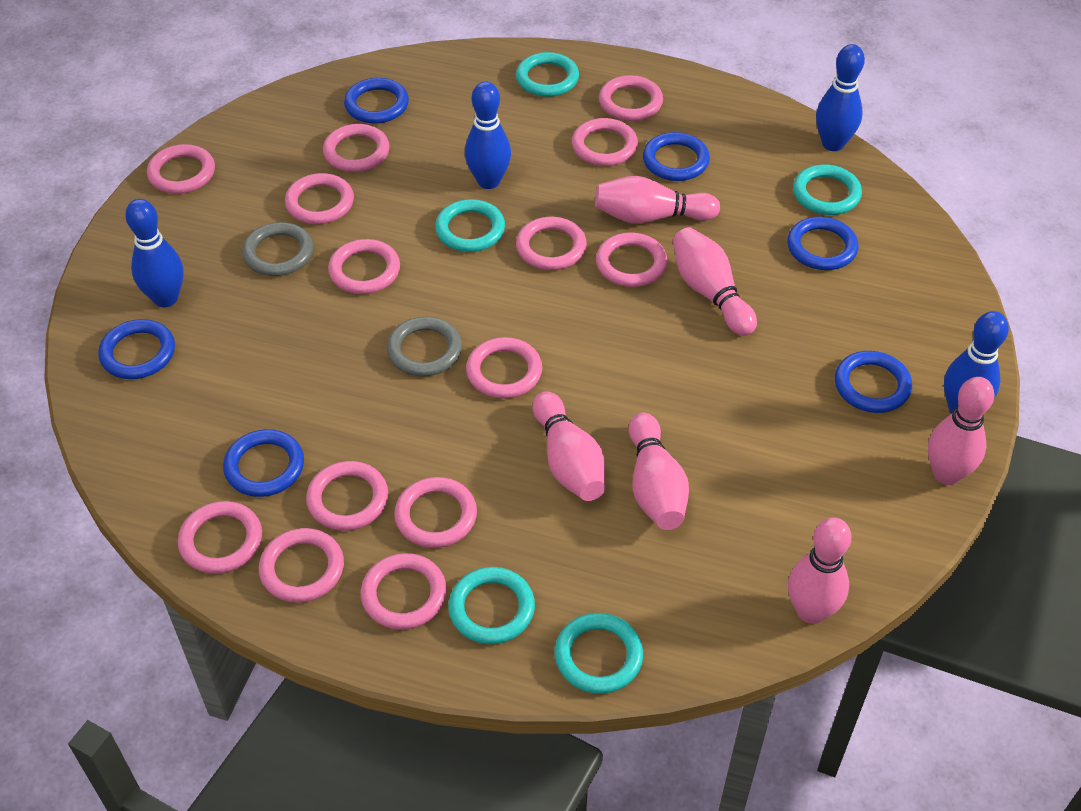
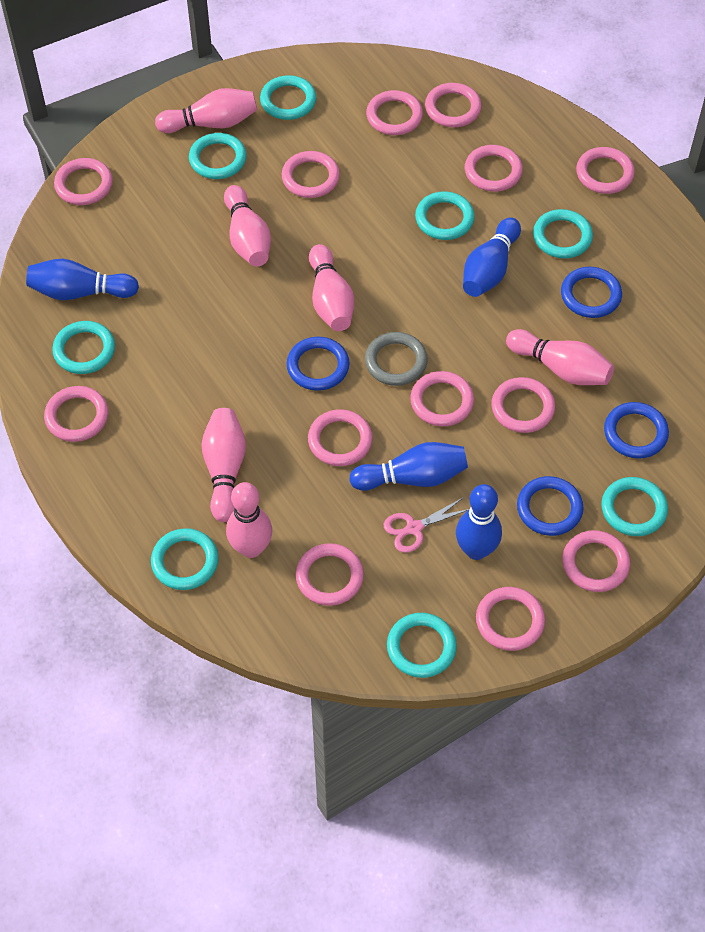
blue ring: [98,319,175,379] [223,429,304,497] [344,78,409,124] [643,132,710,181] [787,217,858,270] [835,351,912,413] = 6 -> [287,337,350,391] [517,476,584,536] [561,267,622,318] [604,402,669,459] = 4
grey ring: [242,222,313,276] [387,317,462,376] = 2 -> [365,332,428,386] = 1
pink ring: [147,144,215,194] [178,501,262,574] [259,528,344,603] [285,173,354,224] [306,461,388,531] [323,124,390,172] [328,239,400,294] [361,553,447,630] [394,477,477,548] [466,337,542,399] [516,217,587,270] [572,118,638,166] [596,232,667,287] [599,75,663,121] = 14 -> [44,386,108,442] [54,158,113,205] [282,151,340,198] [296,543,364,606] [308,409,372,466] [366,90,423,135] [410,371,474,426] [425,83,482,127] [465,145,523,192] [476,587,545,651] [491,377,555,433] [562,530,630,592] [576,147,635,194] = 13
pink scissors: none = 0 -> [384,497,469,553] = 1
turquoise ring: [435,199,505,252] [448,567,535,644] [516,52,579,97] [555,613,643,694] [793,164,862,215] = 5 -> [52,321,115,374] [151,528,219,590] [189,133,247,179] [260,75,316,120] [387,613,457,678] [415,191,475,240] [533,209,593,258] [601,477,668,536] = 8

